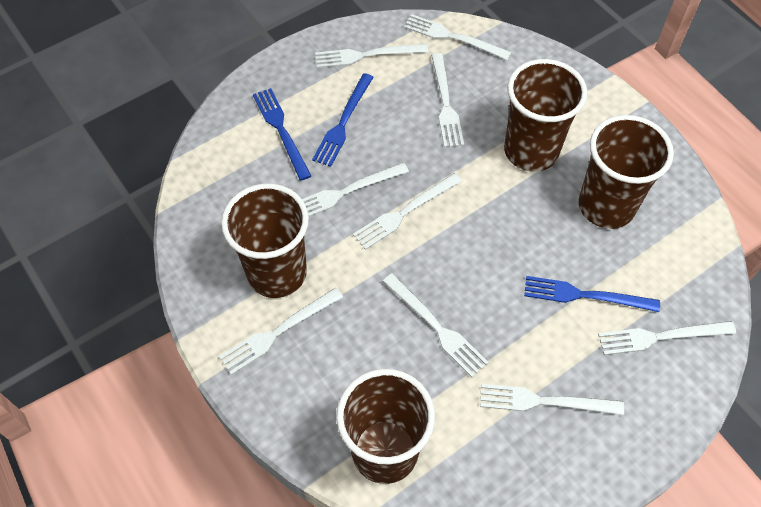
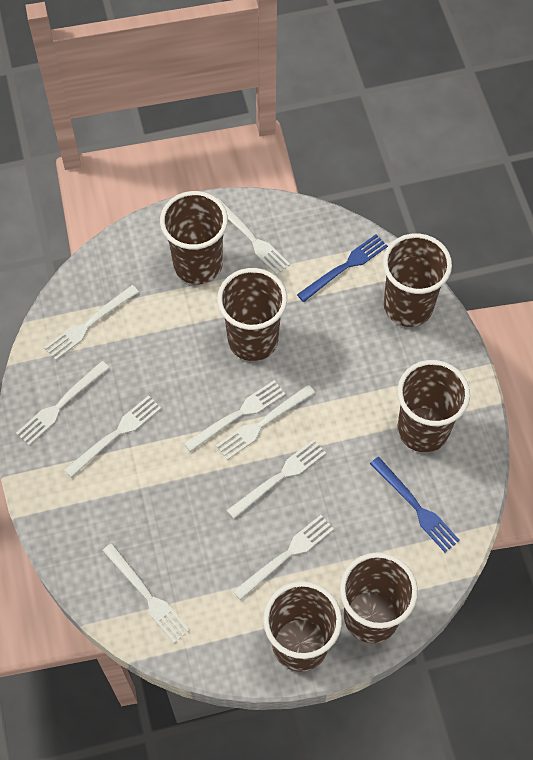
blue fork: [253,88,311,181] [312,73,374,167] [524,276,660,312] = 3 -> [297,234,388,302] [370,457,460,552] = 2
brown cup: [221,183,309,298] [336,369,435,484] [504,59,587,172] [578,115,674,229] = 4 -> [160,191,228,285] [217,268,287,361] [263,581,342,672] [340,552,418,643] [383,234,452,327] [397,360,470,453] = 6

